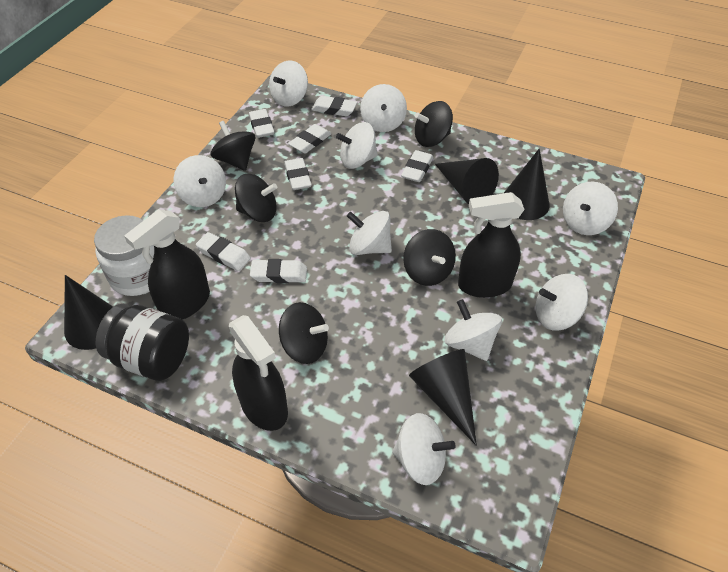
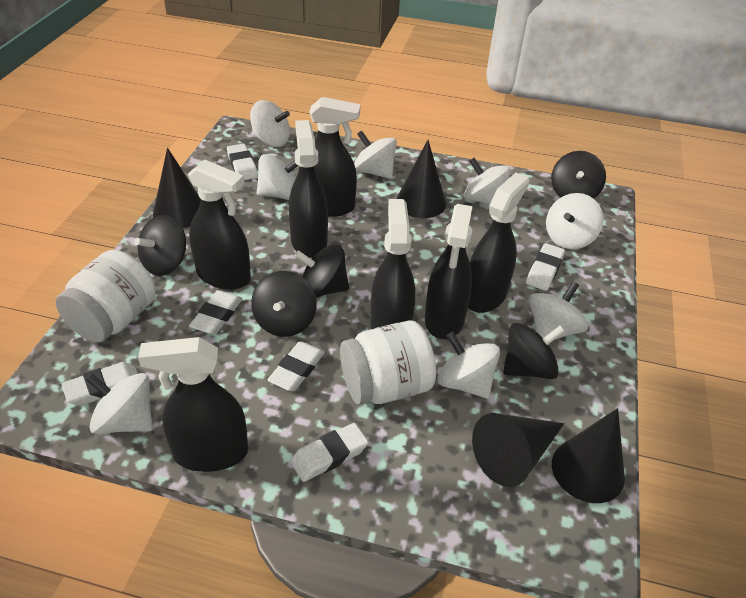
black jar: [96,304,189,381] = 1 -> none = 0
black spray bottle: [124,209,210,320] [229,315,288,431] [458,192,525,298] = 3 -> [138,337,248,472] [188,160,251,290] [289,120,328,258] [309,97,360,217] [370,199,415,329] [425,204,472,339] [468,173,529,313] = 7
white eraser: [196,232,251,271] [249,109,275,138] [250,259,307,283] [284,158,312,190] [288,124,331,154] [311,96,357,117] [401,150,434,182] = 7 -> [62,362,138,406] [189,290,242,335] [227,144,258,180] [267,341,325,391] [290,423,368,482] [526,243,565,291] = 6
white jar: [94,215,154,296] = 1 -> [55,250,156,343] [340,320,436,405] = 2
white spinning top: [173,155,226,207] [269,60,308,107] [336,122,378,169] [347,211,392,255] [360,84,407,132] [392,413,456,485] [444,299,502,361] [536,274,588,331] [563,181,618,235] = 9 -> [86,373,153,434] [250,100,290,147] [257,154,298,200] [354,131,397,179] [437,332,500,399] [464,158,511,205] [529,281,588,340] [546,193,604,249] = 8

